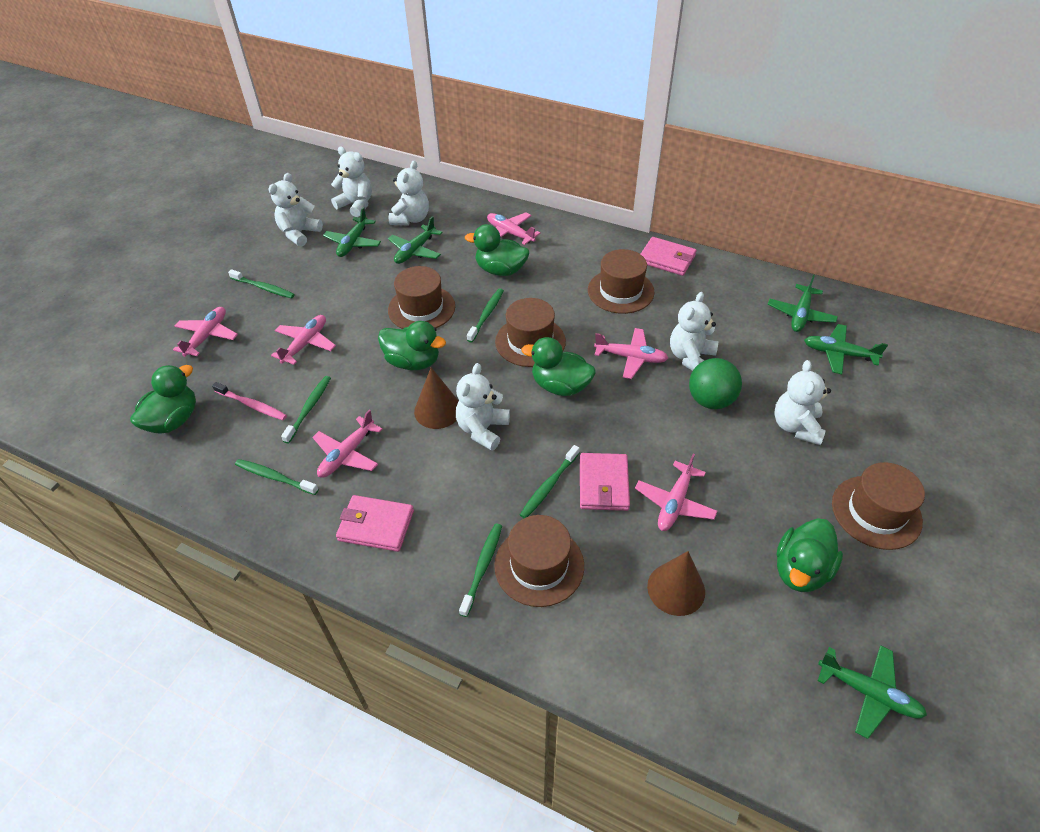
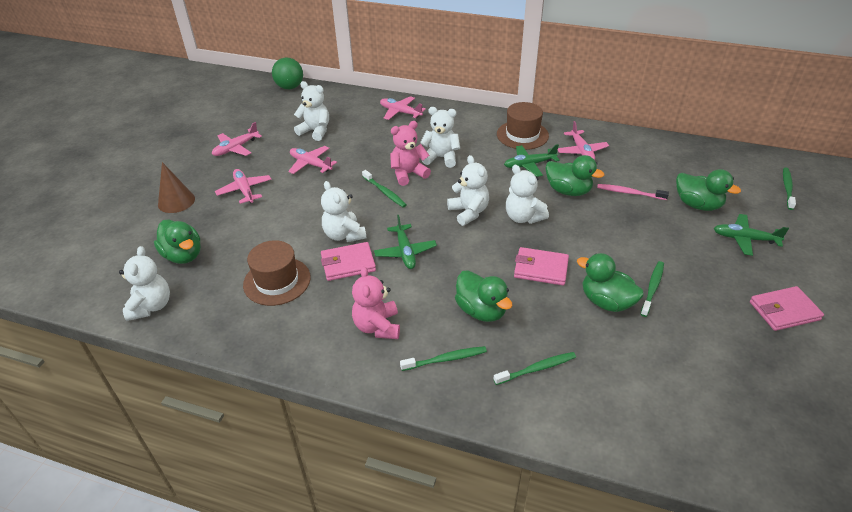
brown cone: [414,367,459,429] [647,551,705,616] = 2 -> [158,162,195,213] = 1
brown hat: [388,266,455,329] [494,515,584,607] [495,298,566,367] [588,249,654,314] [832,462,925,550] = 5 -> [243,240,311,306] [497,102,549,150] = 2
green plane: [323,207,381,257] [388,216,443,264] [768,275,838,332] [804,324,888,374] [818,645,927,739] = 5 -> [374,215,437,269] [504,144,560,177] [713,214,789,256] = 3
green toothbrush: [228,269,295,299] [235,459,319,495] [281,376,331,443] [459,523,502,617] [467,289,504,343] [520,445,580,518] = 6 -> [362,170,407,207] [400,346,487,371] [493,352,576,385] [641,261,664,317] [783,167,796,210] = 5
pink plane: [173,307,238,357] [271,315,336,365] [312,410,383,478] [487,212,541,245] [594,328,668,379] [635,454,718,531] = 6 -> [212,122,262,156] [215,169,271,204] [288,146,337,174] [380,96,426,120] [558,121,609,160] = 5
pink teddy bear: none = 0 -> [352,266,400,339] [390,121,431,186] = 2

